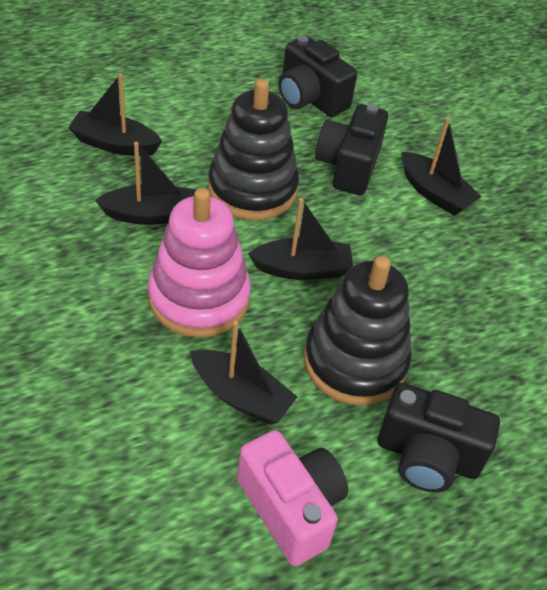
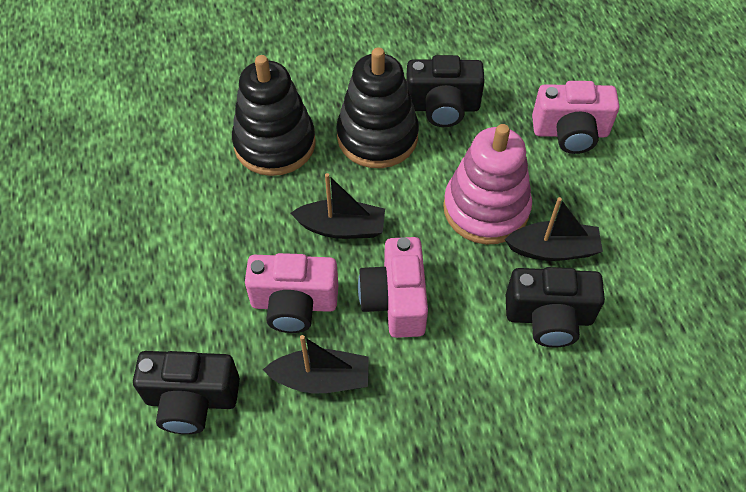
black boat: [68,73,162,156] [95,142,196,225] [190,321,297,424] [248,198,353,280] [401,117,482,216] = 5 -> [263,335,369,394] [291,173,385,239] [505,197,603,261] = 3
pink camera: [237,430,348,566] = 1 -> [245,253,338,333] [358,237,428,338] [532,81,619,154] = 3

